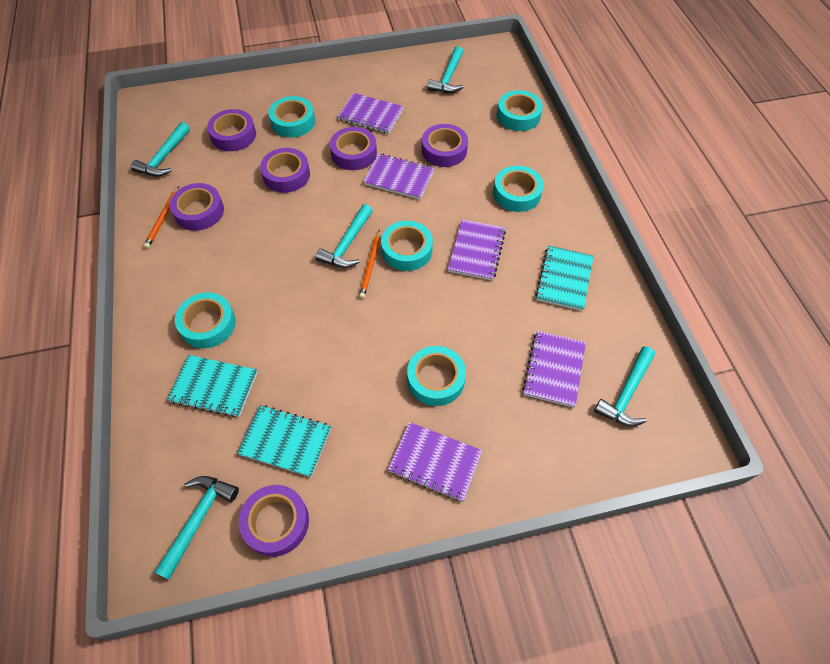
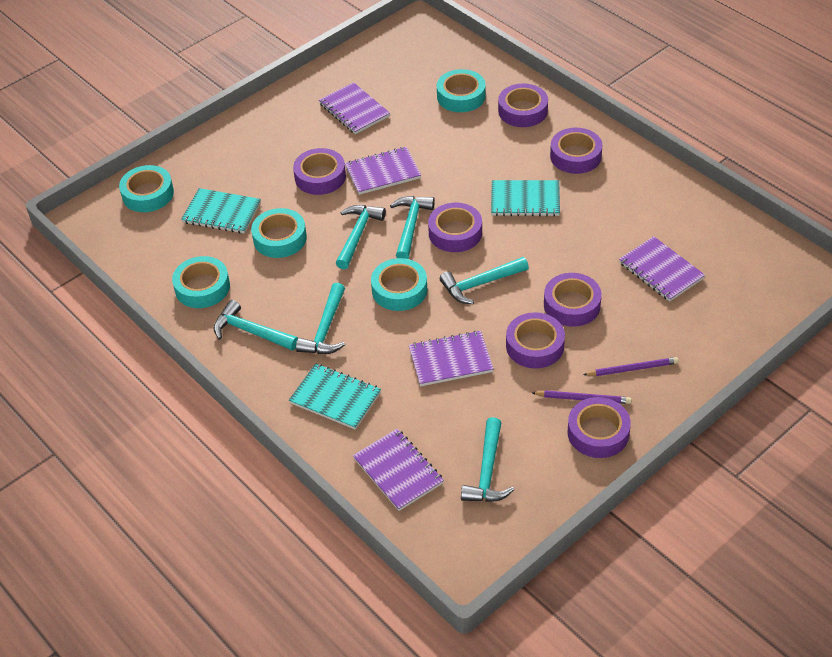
orange pencil: [143,187,179,249] [359,230,380,299] = 2 -> none = 0
purple pencil: none = 0 -> [532,390,632,404] [583,357,679,376] = 2
purple tape: [169,183,224,231] [207,109,256,151] [239,485,309,557] [260,148,310,193] [330,127,377,170] [422,124,468,167] = 6 -> [293,148,346,195] [428,203,482,252] [498,83,548,127] [506,312,565,369] [544,273,602,327] [550,128,603,174] [567,397,631,458] = 7
turquoise hammer: [131,122,190,177] [155,476,239,579] [316,204,373,268] [427,46,464,93] [594,346,655,427] = 5 -> [214,300,298,351] [296,283,345,354] [336,205,386,270] [390,196,435,259] [440,257,529,304] [461,417,514,502] = 6
turquoise tape: [175,292,236,348] [268,96,315,137] [381,221,433,271] [407,346,466,406] [493,166,544,212] [497,90,543,131] = 6 -> [119,165,174,212] [172,256,230,308] [251,208,307,258] [371,258,427,311] [437,69,486,112] = 5

